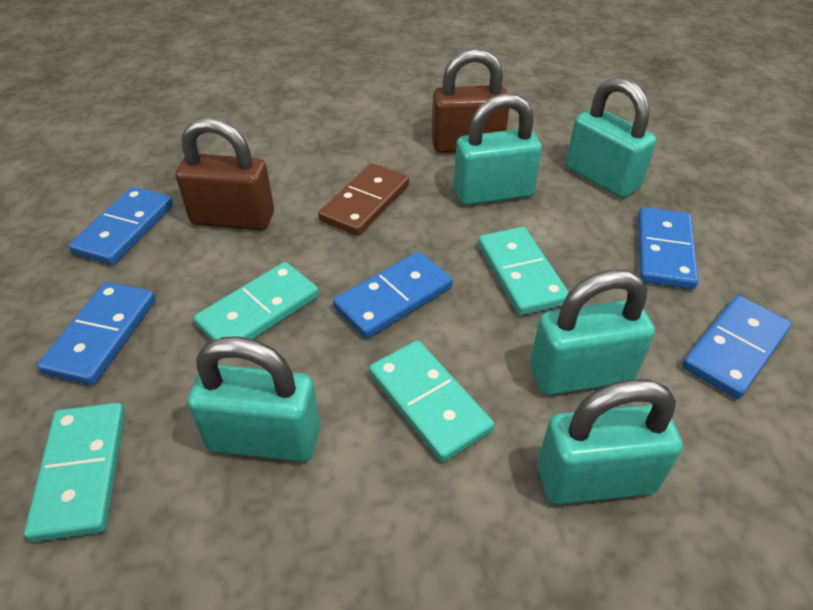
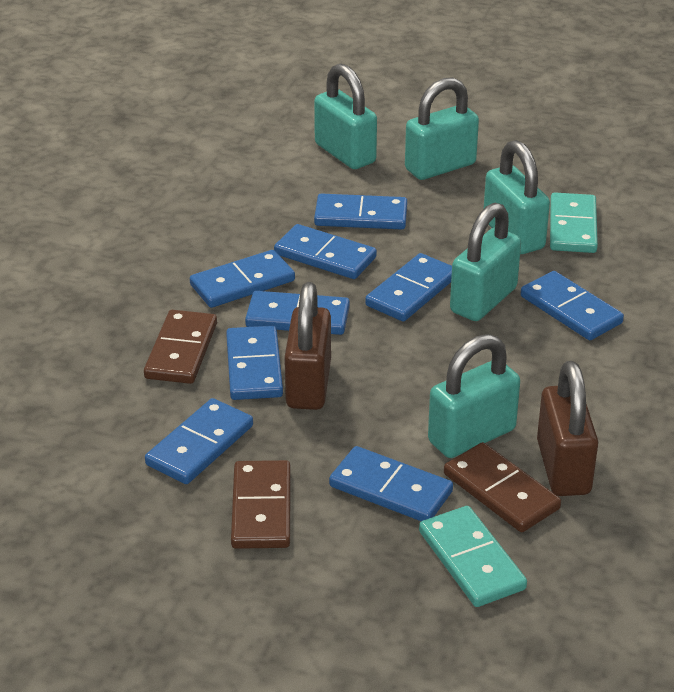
blue domino: [37,282,156,385] [69,187,173,265] [333,252,453,339] [638,207,698,290] [682,295,792,399] = 5 -> [145,398,253,484] [190,250,295,308] [226,326,283,400] [245,291,350,335] [274,224,377,279] [314,193,407,230] [329,446,453,521] [365,253,452,322] [521,271,624,340] = 9
brown domino: [318,163,409,236] = 1 -> [144,310,217,384] [231,460,291,549] [444,442,561,532] = 3
turquoise domino: [24,403,125,542] [194,262,319,341] [369,340,494,462] [478,227,569,315] = 4 -> [419,506,527,607] [550,192,598,253] = 2

